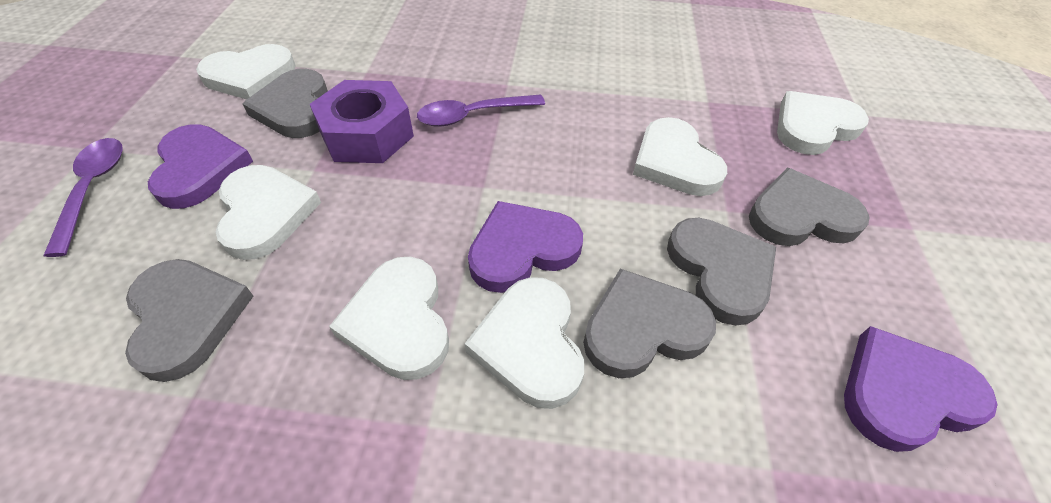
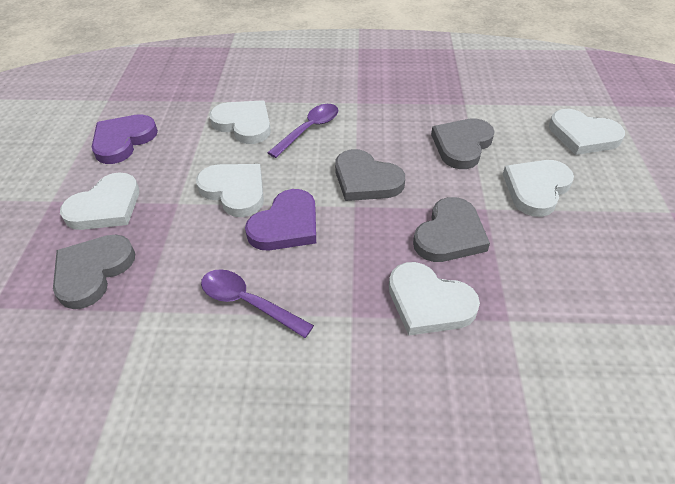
grey heart: [125,259,253,382] [242,69,328,138] [583,269,716,378] [667,218,776,326] [749,168,869,246] = 5 -> [53,234,135,309] [335,149,405,201] [413,197,490,262] [431,118,495,169] = 4
purple heart: [148,124,253,209] [468,201,583,293] [844,326,998,452] = 3 -> [92,114,158,164] [245,189,316,250] = 2
purple nut: [310,80,414,163] = 1 -> none = 0

